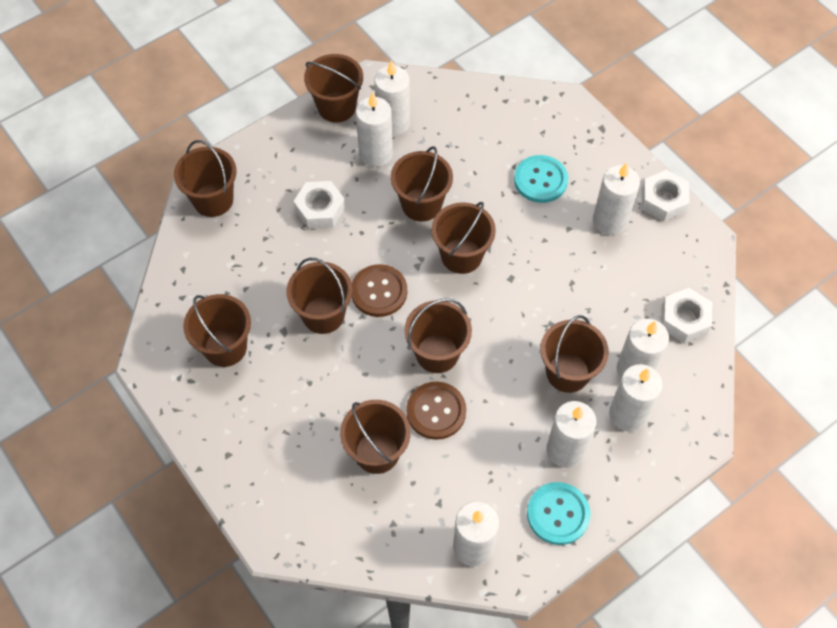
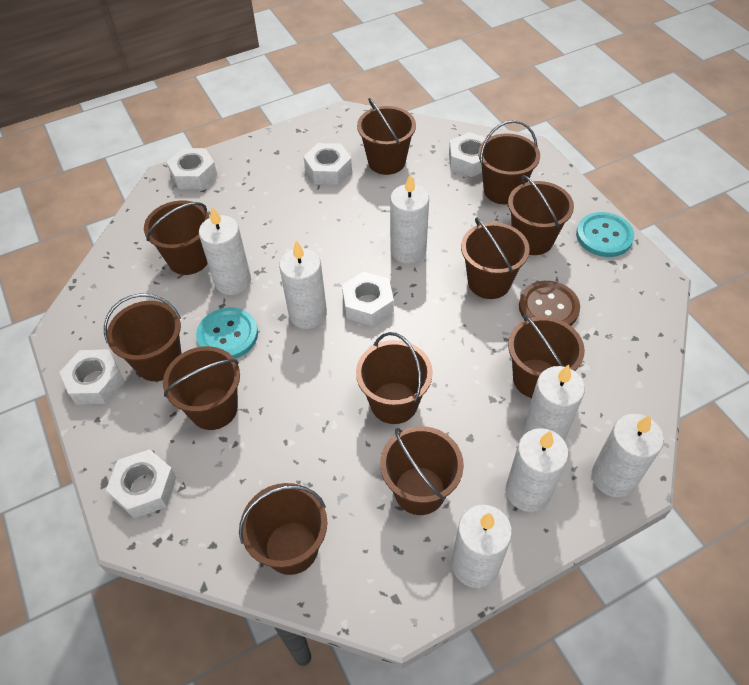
brown bucket: [174,140,237,217] [183,294,251,367] [286,258,353,334] [304,54,363,122] [340,400,411,474] [391,146,453,222] [405,298,472,373] [431,202,496,274] [540,315,609,393] = 9 -> [104,293,182,381] [144,201,210,275] [163,346,240,430] [239,483,327,575] [356,332,433,424] [357,98,416,175] [380,426,464,515] [461,217,530,299] [478,120,540,204] [508,175,574,255] [508,314,585,398] = 11
brown button: [352,264,407,317] [406,382,466,440] = 2 -> [519,281,580,326] = 1
white nut: [293,181,345,229] [642,170,690,222] [661,288,712,343] = 3 -> [59,349,125,405] [106,449,177,518] [167,148,217,189] [303,143,352,185] [342,271,394,326] [449,132,486,177] = 6

